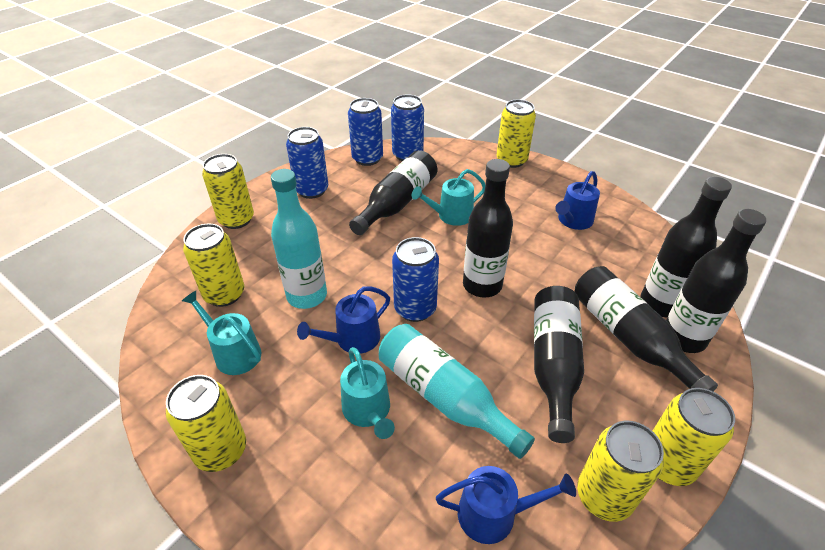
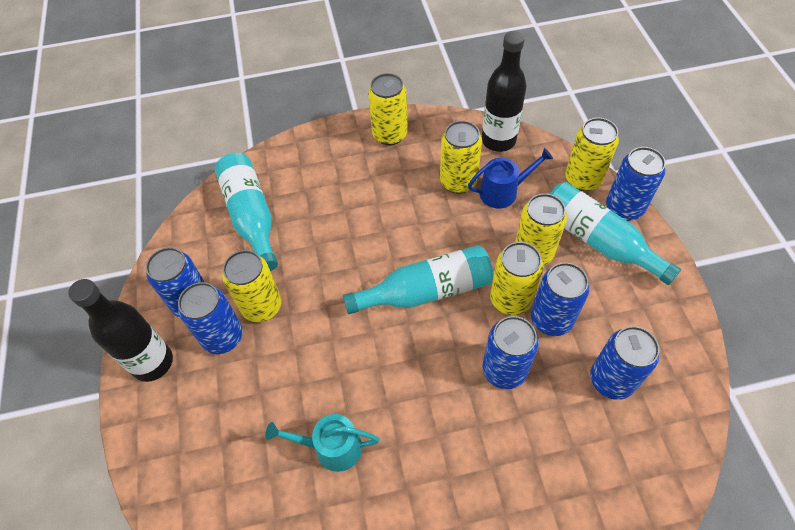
black bottle: [349,150,437,235] [463,159,513,298] [534,286,584,443] [574,266,718,392] [640,177,732,317] [666,209,766,353] = 6 -> [68,279,173,382] [482,31,527,152] = 2
blue can: [286,127,328,199] [348,98,383,166] [391,94,424,161] [392,237,439,322] = 4 -> [146,247,205,318] [178,282,243,354] [482,316,539,389] [531,262,589,336] [590,326,659,400] [606,147,666,221] = 6
blue watering can: [297,286,390,354] [436,466,576,544] [555,171,600,230] = 3 -> [468,148,553,208] = 1
turquoise bottle: [271,169,327,309] [379,324,535,459] = 2 -> [215,153,278,271] [343,245,493,314] [550,182,681,285] = 3
turquoise watering can: [182,291,262,375] [340,347,395,439] [412,169,485,226] = 3 -> [265,414,379,472] = 1

